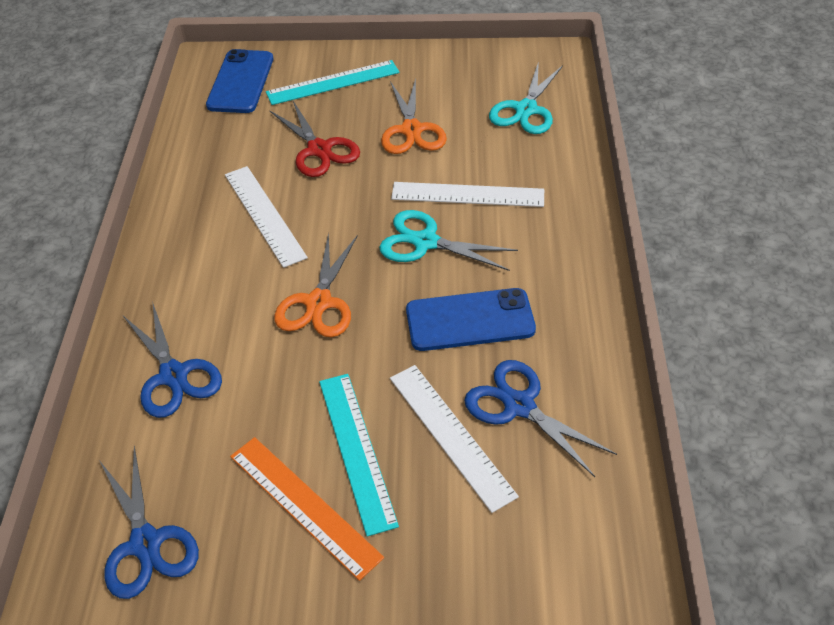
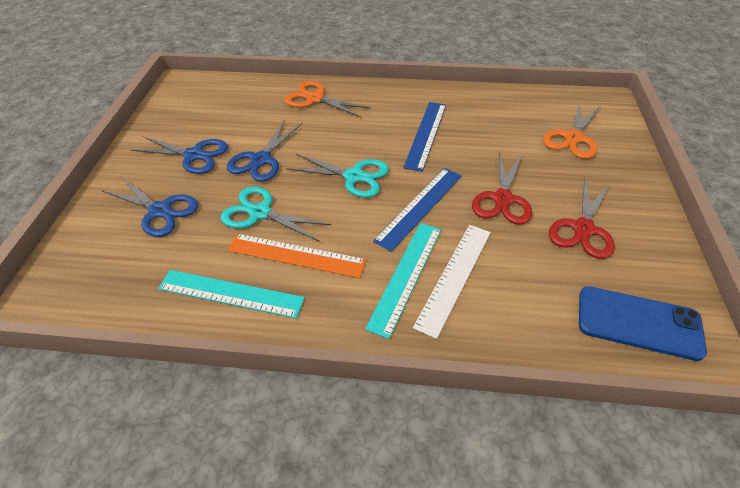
blue phone: [206,49,273,113] [406,288,536,351] = 2 -> [579,286,707,361] = 1
blue ruler: none = 0 -> [373,168,462,252] [403,102,446,172] = 2
red scissors: [270,101,360,177] = 1 -> [472,152,532,225] [549,179,615,259] = 2
white ruler: [225,166,308,268] [390,365,519,513] [391,182,544,207] = 3 -> [413,225,491,339] = 1

